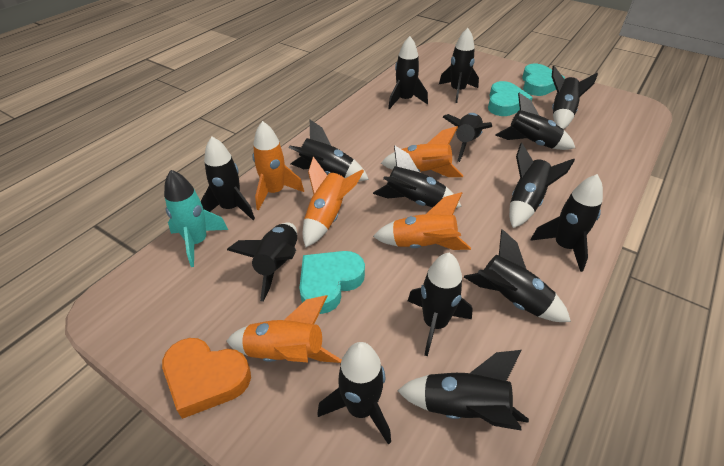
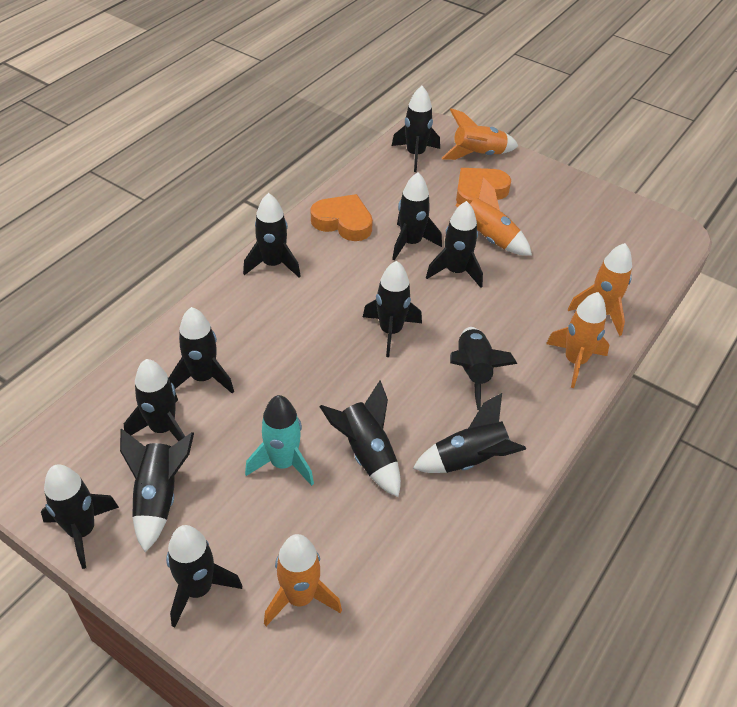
black rocket: [201,137,255,220] [227,223,297,302] [289,120,369,181] [317,342,391,445] [373,145,462,208] [388,36,428,109] [397,350,529,431] [408,252,473,356] [439,28,479,103] [443,113,492,162] [464,229,571,322] [495,93,575,150] [509,143,575,228] [531,174,603,272] [552,66,598,129] = 15 -> [41,464,119,569] [120,429,194,552] [124,359,185,441] [166,525,242,628] [169,307,234,394] [243,193,300,277] [319,381,401,497] [363,261,422,357] [392,86,440,172] [392,172,442,260] [413,393,526,473] [426,201,483,288] [450,327,517,410] = 13
orange heart: [162,338,251,419] = 1 -> [311,194,373,241] [456,168,511,204] = 2
turquoise heart: [299,251,365,314] [488,81,533,116] [522,64,565,96] = 3 -> none = 0

